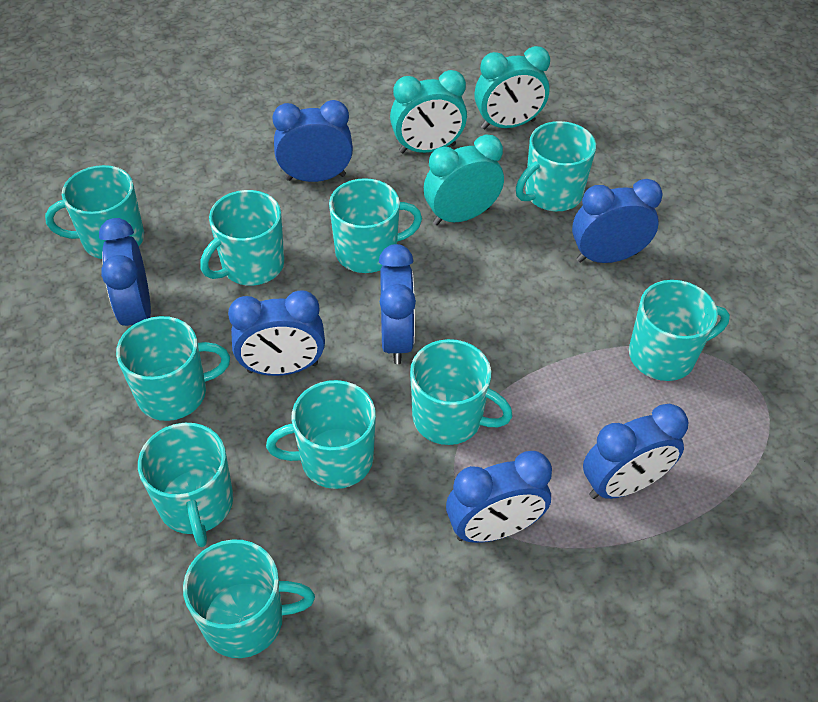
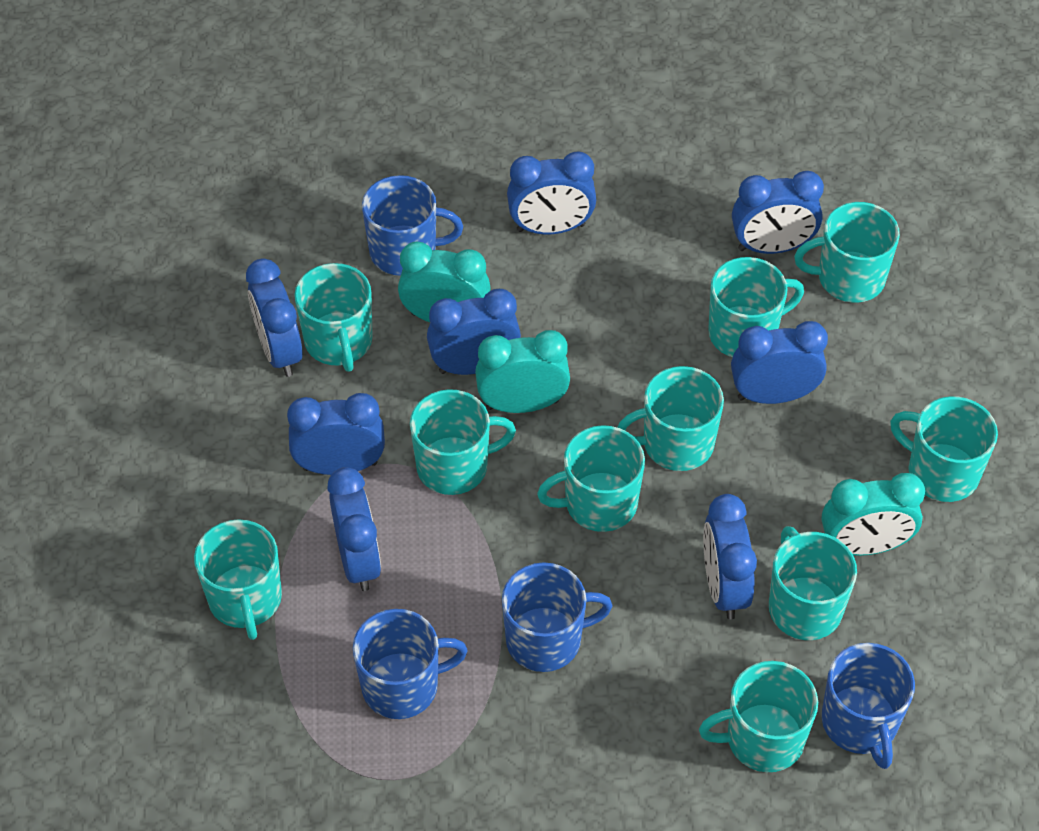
blue clock: [99,218,151,326] [228,290,325,376] [272,100,353,182] [379,244,416,364] [446,451,552,543] [572,179,663,263] [583,404,689,499] = 7 -> [246,258,303,377] [287,393,385,475] [328,467,381,591] [427,289,521,375] [507,151,596,235] [703,494,757,620] [731,321,828,404] [732,171,824,254] = 8
blue mug: none = 0 -> [353,609,468,719] [362,175,463,276] [502,562,613,672] [822,643,915,769] = 4

